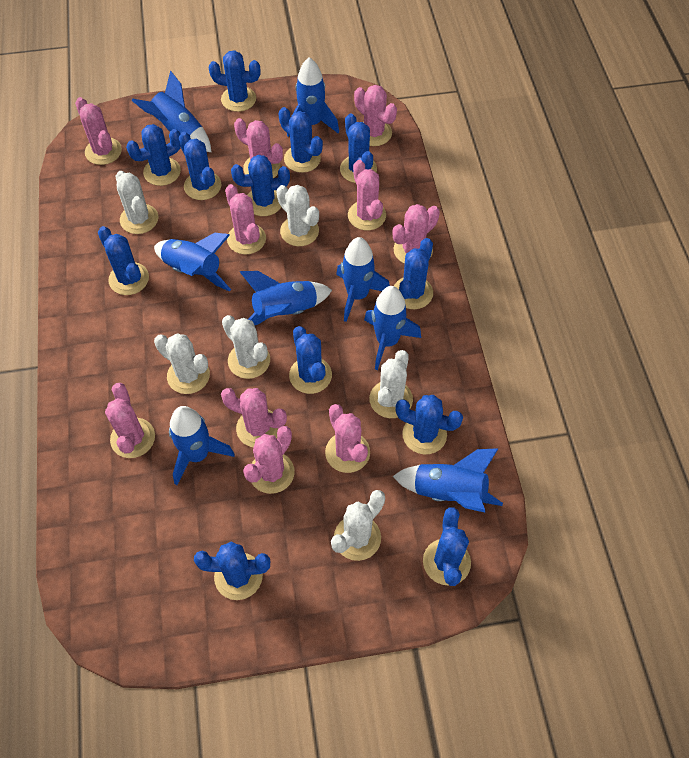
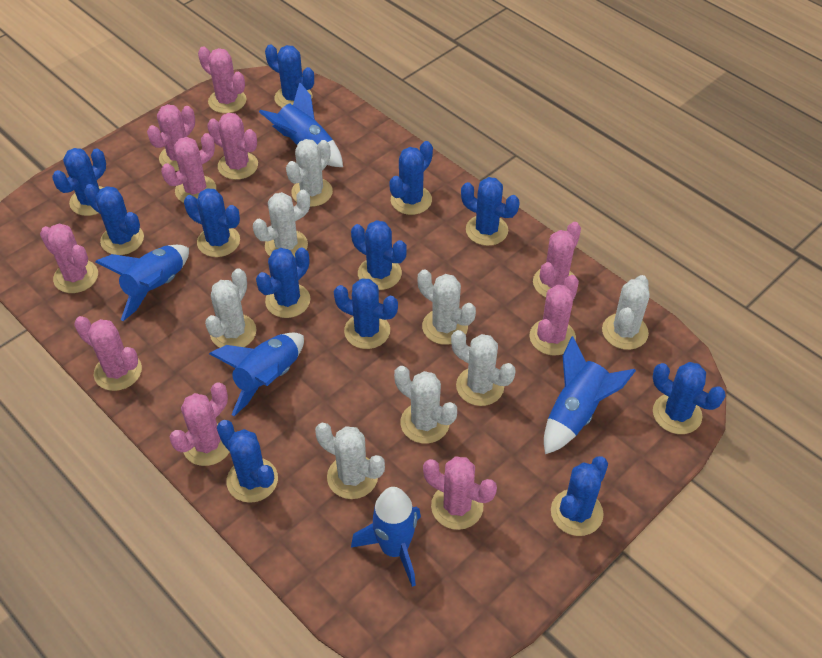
blue rocket: [132,71,212,152] [154,233,231,292] [169,406,235,485] [240,271,332,325] [287,57,339,137] [336,237,390,322] [364,286,421,370] [393,448,503,512] = 8 -> [95,245,189,321] [209,333,304,416] [259,82,343,167] [351,487,421,587] [544,336,636,454] = 5
white cactus: [116,171,158,234] [154,333,210,394] [222,315,270,379] [276,185,319,246] [331,490,385,561] [369,350,413,418] = 6 -> [205,268,257,348] [253,190,310,257] [286,139,333,207] [315,423,385,499] [394,366,457,444] [418,269,476,345] [451,330,516,406] [602,275,650,350] = 8

